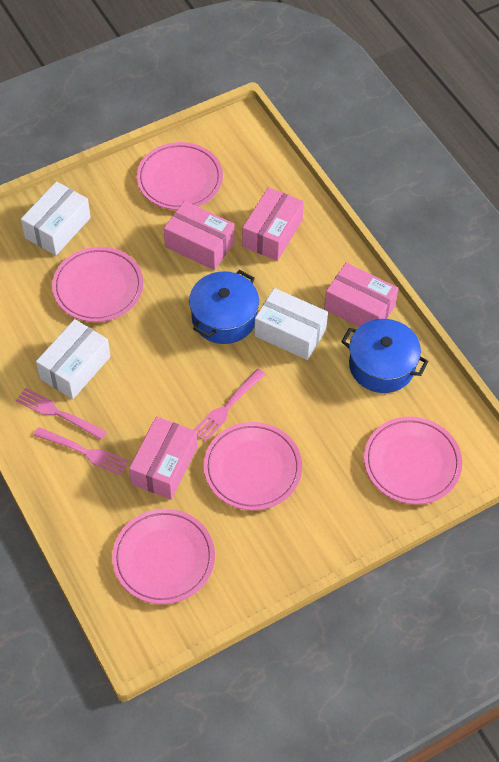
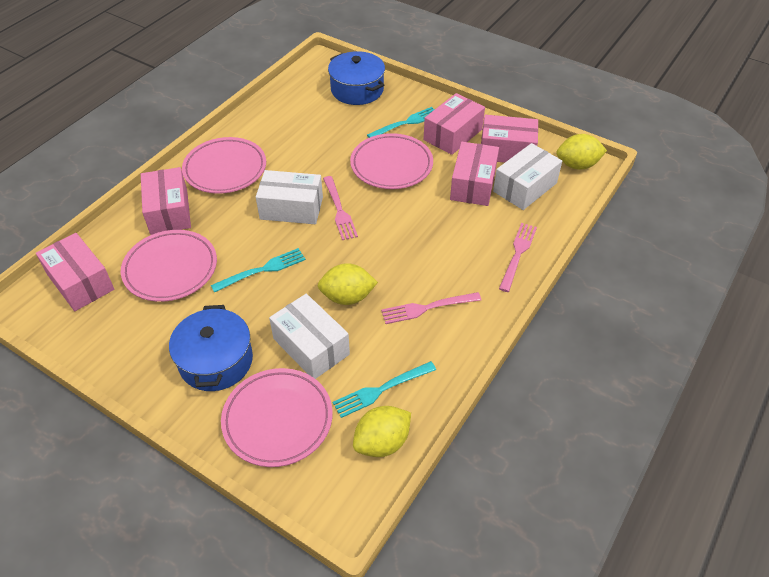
pink box: [129,416,197,500] [164,201,234,270] [242,187,304,261] [324,263,399,327] = 4 -> [36,233,114,311] [141,167,191,235] [423,93,485,155] [450,142,499,206] [481,115,538,163] = 5
pink plate: [52,247,144,322] [112,509,215,604] [137,142,223,210] [204,422,302,511] [364,416,462,504] = 5 -> [121,230,217,302] [182,137,266,194] [221,368,333,467] [350,133,433,189] = 4
turquoise fork: none = 0 -> [211,248,306,293] [333,361,436,418] [367,107,435,138] = 3
yellow lemon: none = 0 -> [318,263,378,305] [353,406,411,457] [557,134,607,169] = 3

